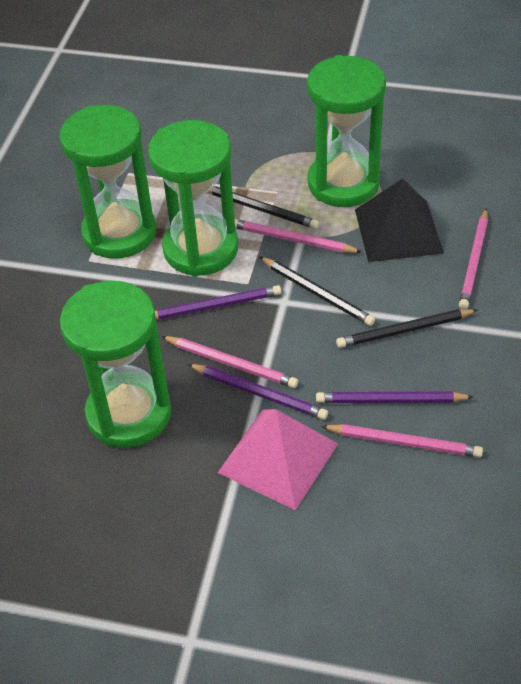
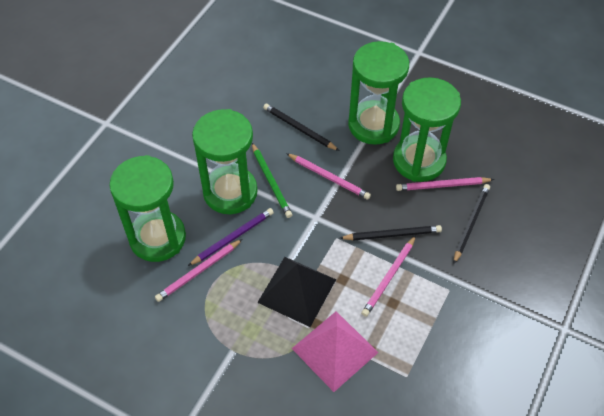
green pencil: none = 0 -> [252,143,292,218] = 1
purple pencil: [155,285,282,320] [188,364,328,420] [316,392,473,403] = 3 -> [188,208,274,266] = 1

